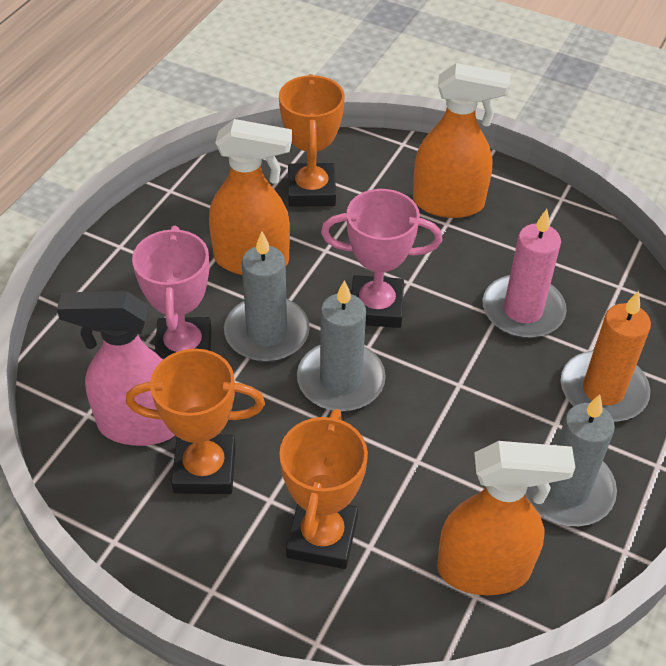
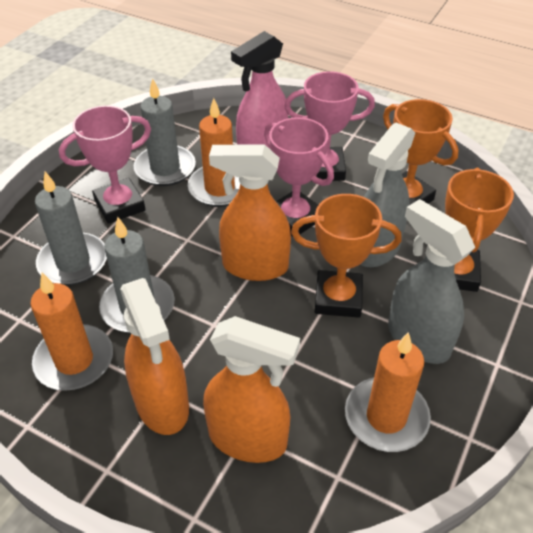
grey spray bottle: none = 0 -> [360,123,415,267] [388,199,475,364] = 2
orange candle: [561,291,651,422] = 1 -> [30,273,113,391] [188,98,240,207] [345,332,431,452] = 3
pink candle: [483,209,567,338] = 1 -> none = 0
pink trophy: [132,226,212,359] [321,189,442,328] = 2 -> [59,105,151,224] [264,117,334,237] [284,71,375,181] = 3

